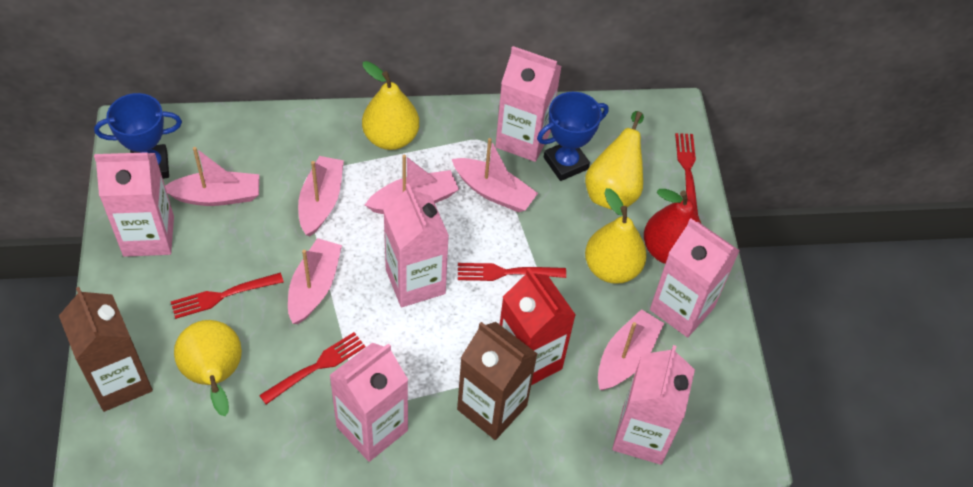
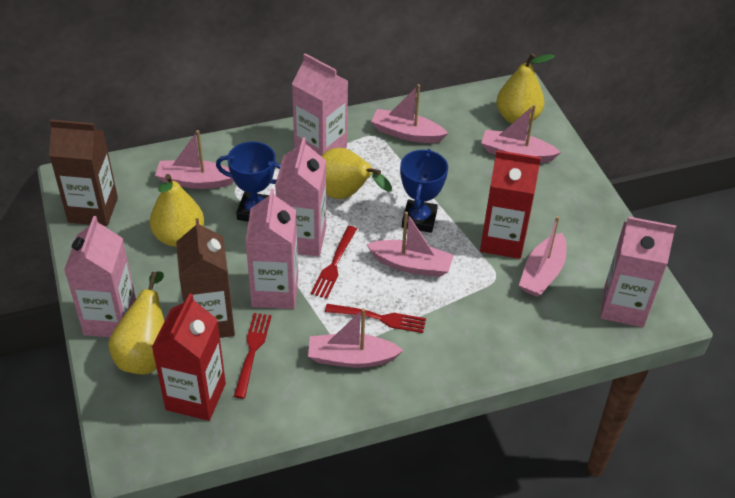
pink carton: [94,152,174,257] [329,343,408,462] [383,184,449,307] [495,46,562,162] [612,345,695,465] [650,219,740,338] = 6 -> [64,216,136,337] [245,189,298,309] [275,137,326,256] [292,53,348,156] [600,217,676,327] = 5
red carton: [500,268,575,385] = 1 -> [152,294,226,421] [480,150,541,259] = 2
red fork: [171,273,284,319] [259,332,366,404] [458,263,566,281] [675,133,698,214] = 4 -> [234,313,272,399] [311,226,357,299] [325,304,426,333] = 3
red pear: [644,189,701,264] = 1 -> none = 0

